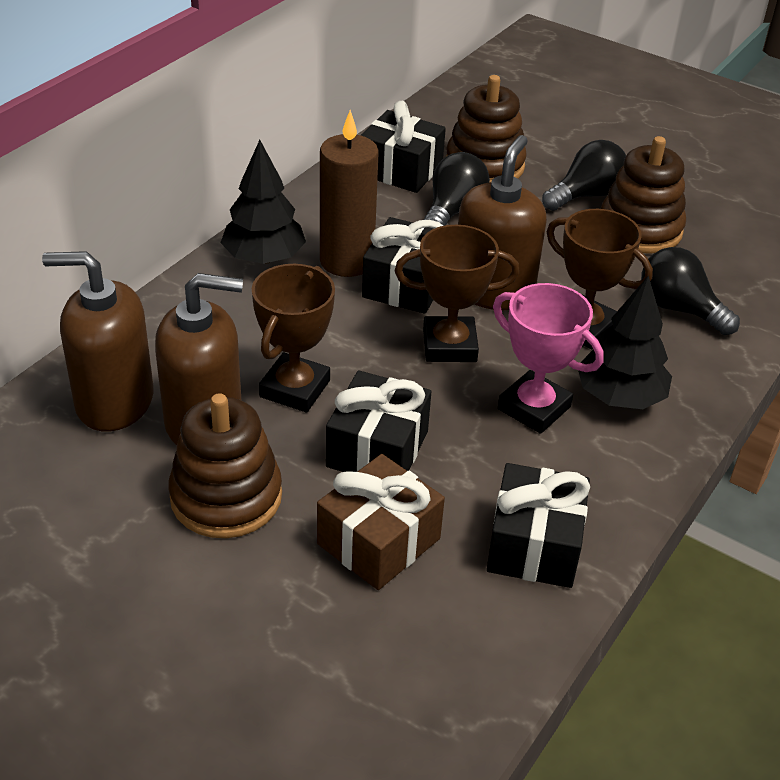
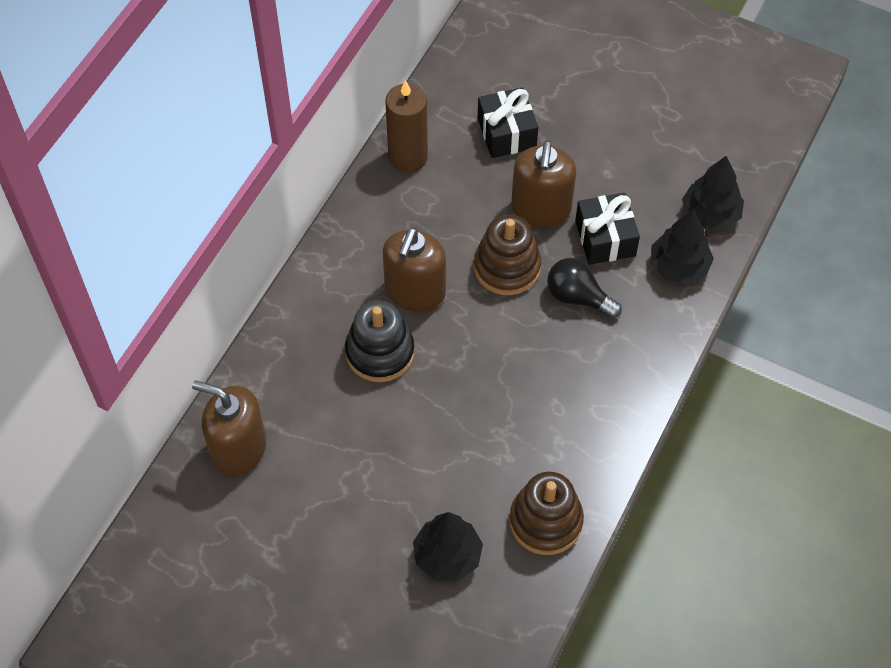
black gift: [326,370,431,472] [361,101,446,193] [362,217,443,314] [487,463,590,588] = 4 -> [478,87,538,158] [575,193,640,265] = 2
black light bulb: [423,152,490,226] [542,140,626,211] [641,247,740,335] = 3 -> [547,258,622,319] = 1
black stacking toy: none = 0 -> [345,300,415,382] = 1
black tree: [220,140,306,264] [578,275,672,409] = 2 -> [413,512,483,581] [651,209,714,284] [682,156,744,230] = 3
brown gift: [317,454,445,590] = 1 -> none = 0
brown stacking toy: [169,393,282,538] [446,75,527,182] [601,136,686,254] = 3 -> [474,215,541,295] [509,472,584,555] = 2
brown trophy: [252,264,335,412] [395,225,519,362] [547,209,653,349] = 3 -> none = 0
pink trophy: [493,283,604,434] = 1 -> none = 0

